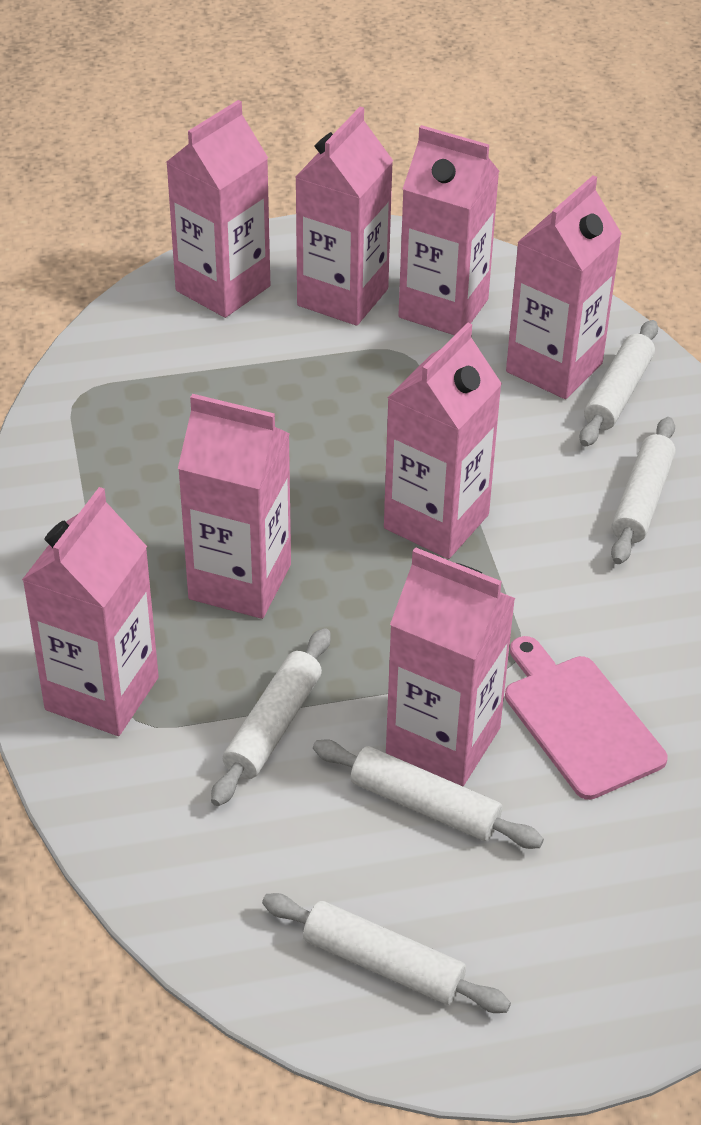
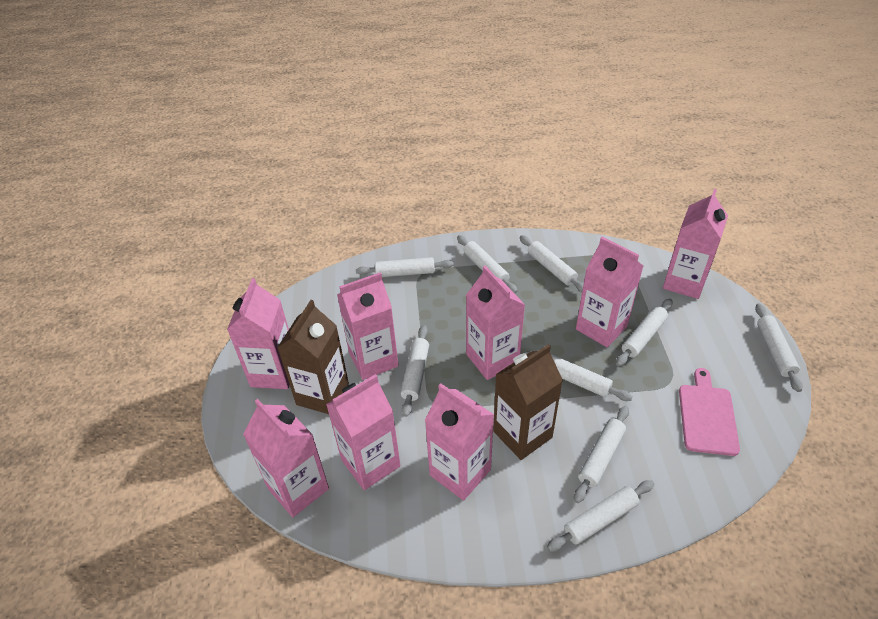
brown carton: none = 0 -> [277,300,349,414] [493,344,563,460] = 2
white rolling pin: [211,628,330,806] [262,893,511,1013] [313,739,544,849] [580,320,658,447] [611,417,676,564] = 5 -> [356,257,454,277] [401,325,429,417] [457,235,517,294] [519,235,584,292] [525,351,633,401] [547,480,654,552] [574,406,629,503] [616,299,672,367] [755,304,803,392] = 9

